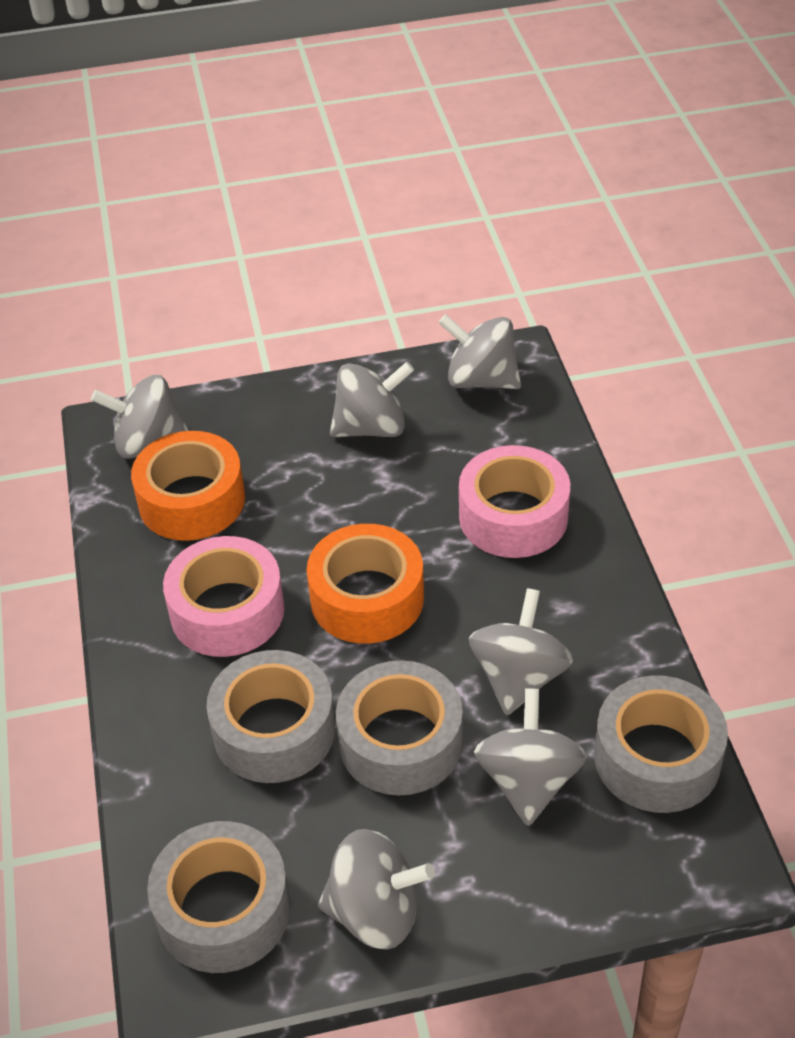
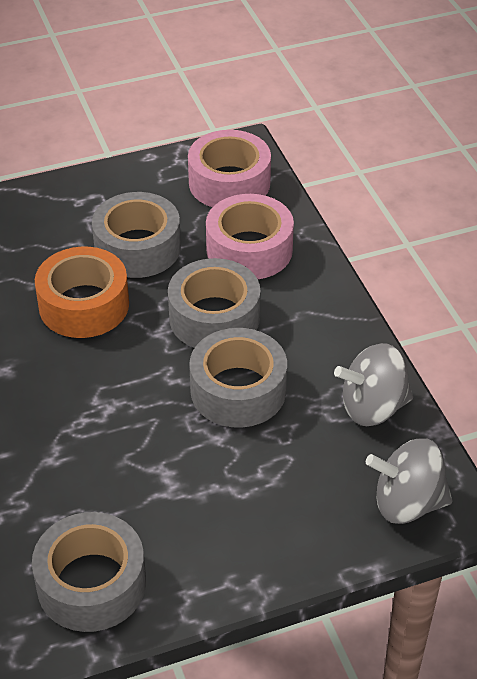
grey spinning top: [91,375,189,459] [318,829,435,950] [330,362,414,437] [438,314,521,389] [469,588,573,716] [474,688,587,826] = 6 -> [334,343,413,426] [366,439,453,524] = 2
orange tape: [131,431,245,541] [307,524,424,644] = 2 -> [35,247,129,338] = 1

